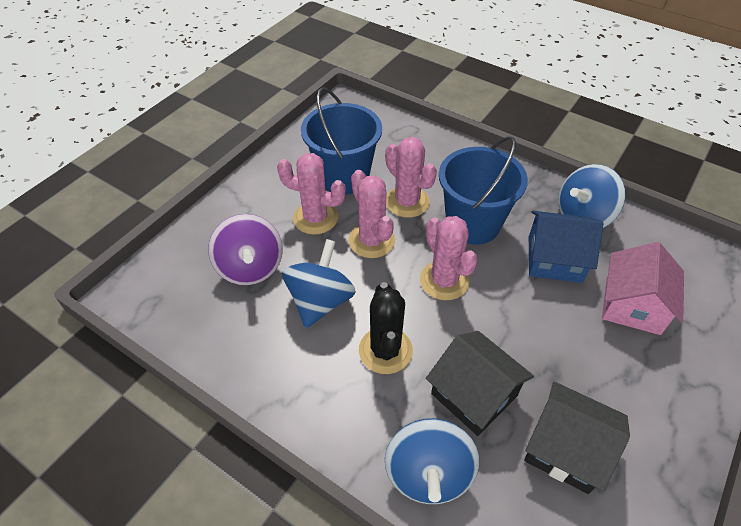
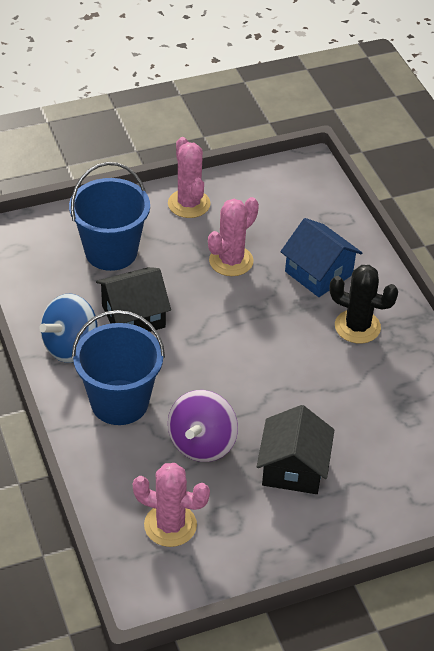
blue spinning top: [282,239,356,328] [385,418,480,504] [559,164,625,228] = 3 -> [39,294,97,363] = 1
pink cactus: [277,153,346,235] [349,170,395,258] [385,137,437,218] [420,216,478,300] = 4 -> [133,463,210,547] [168,137,211,218] [208,197,259,276] = 3
pink house: [602,242,684,335] = 1 -> none = 0

